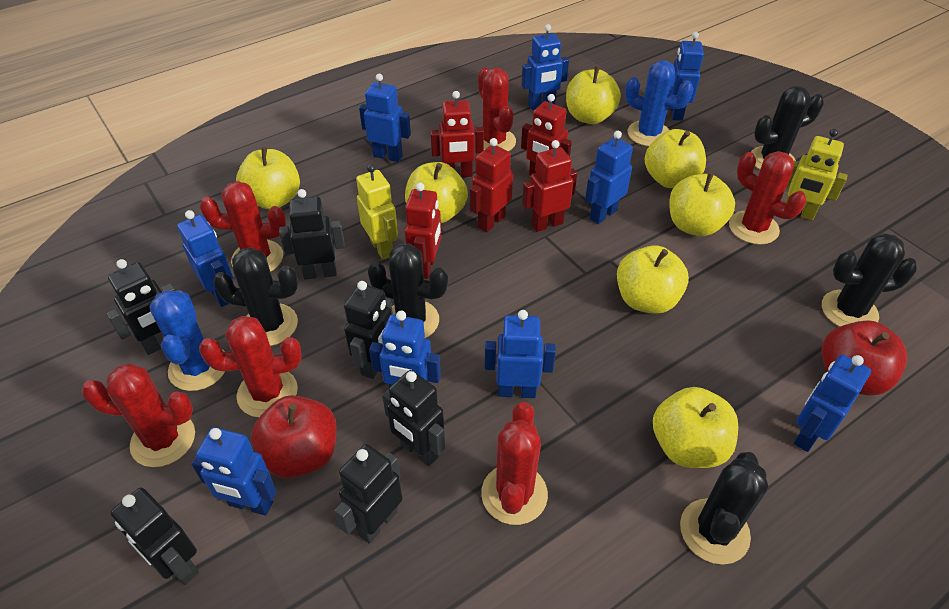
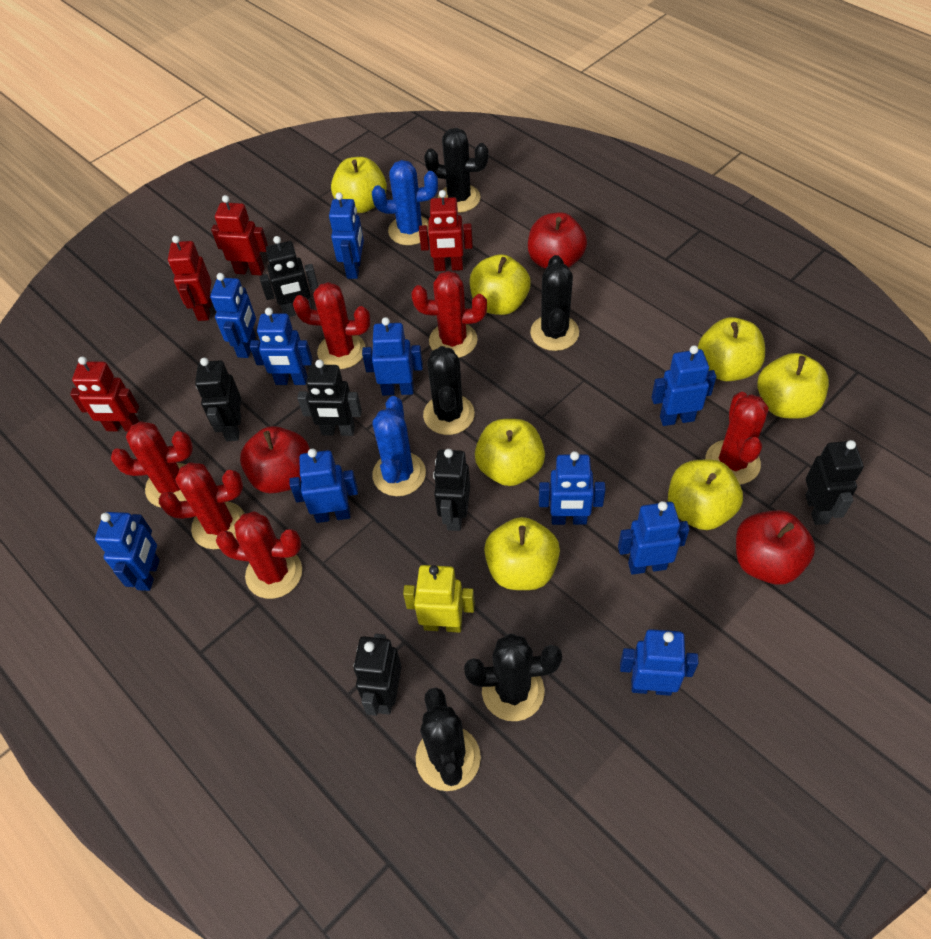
blue robot: [177,210,233,307] [191,427,277,516] [359,74,411,162] [369,311,441,388] [485,310,556,398] [522,24,569,110] [585,131,633,224] [671,32,704,121] [794,354,871,452] = 9 -> [95,512,160,591] [210,273,256,358] [250,308,313,385] [290,449,358,523] [329,192,364,279] [362,317,423,396] [539,451,606,525] [618,501,690,575] [620,629,699,696] [651,345,716,426] = 10
red apple: [251,395,337,479] [821,320,907,396] = 2 -> [240,426,310,493] [528,212,587,269] [736,510,815,585] = 3
red robot: [405,183,441,279] [430,91,484,177] [470,138,513,232] [521,94,572,176] [522,140,577,232] = 5 -> [70,356,140,432] [168,236,212,321] [211,195,268,275] [419,190,473,271] = 4
yellow robot: [356,164,398,260] [785,129,847,220] = 2 -> [403,565,475,633] = 1

